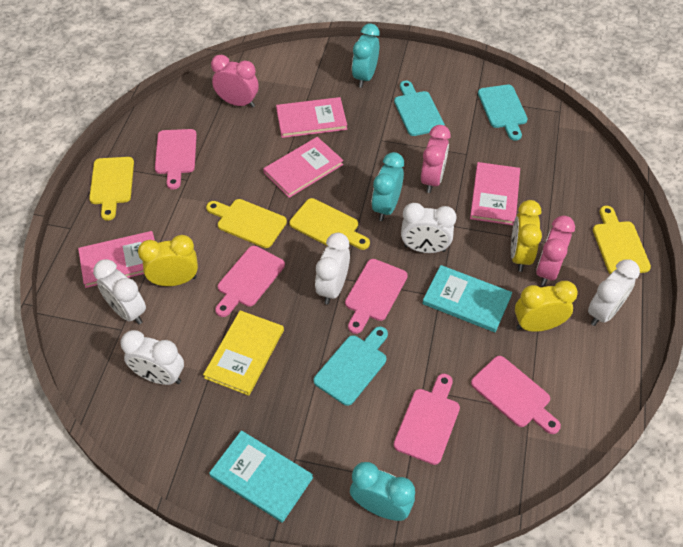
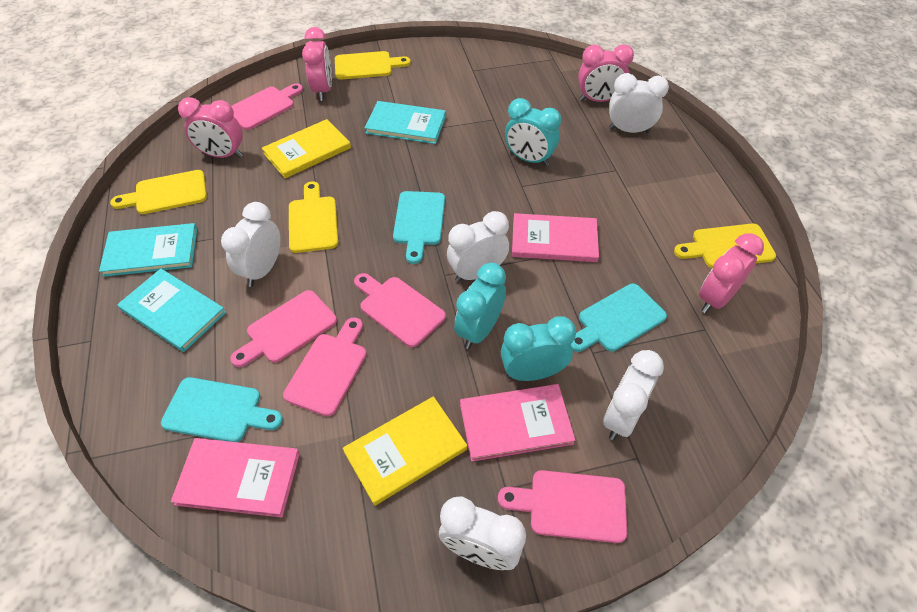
pink book: [78,231,155,288] [263,137,343,198] [276,97,347,138] [470,162,520,225] = 4 -> [171,438,300,518] [460,384,575,462] [512,213,599,262] = 3
pink clock: [211,54,259,108] [421,125,450,193] [536,216,575,286] = 3 -> [178,97,243,158] [302,27,332,101] [578,44,634,102] [699,233,764,313] = 4
turquoise book: [209,430,313,523] [422,265,512,332] = 2 -> [99,223,197,277] [117,269,226,352] [365,101,446,144] = 3
yellow book: [203,310,284,396] = 1 -> [262,119,351,178] [343,396,467,506] = 2
yellow clock: [138,235,198,286] [511,200,542,272] [515,281,578,332] = 3 -> none = 0

